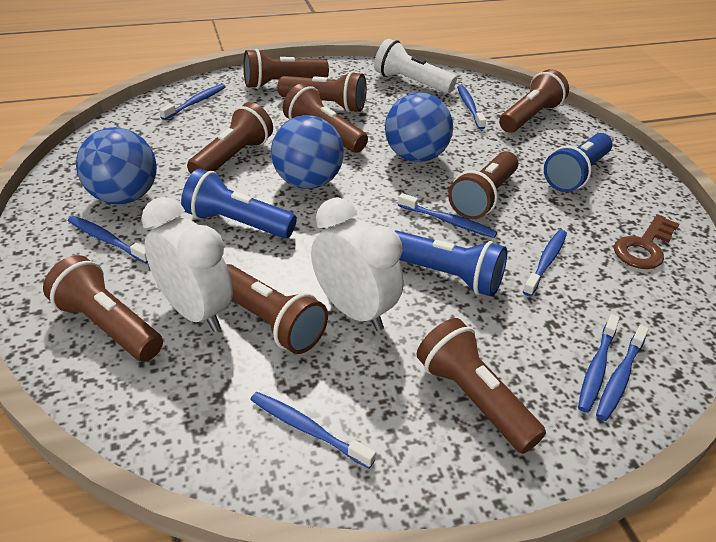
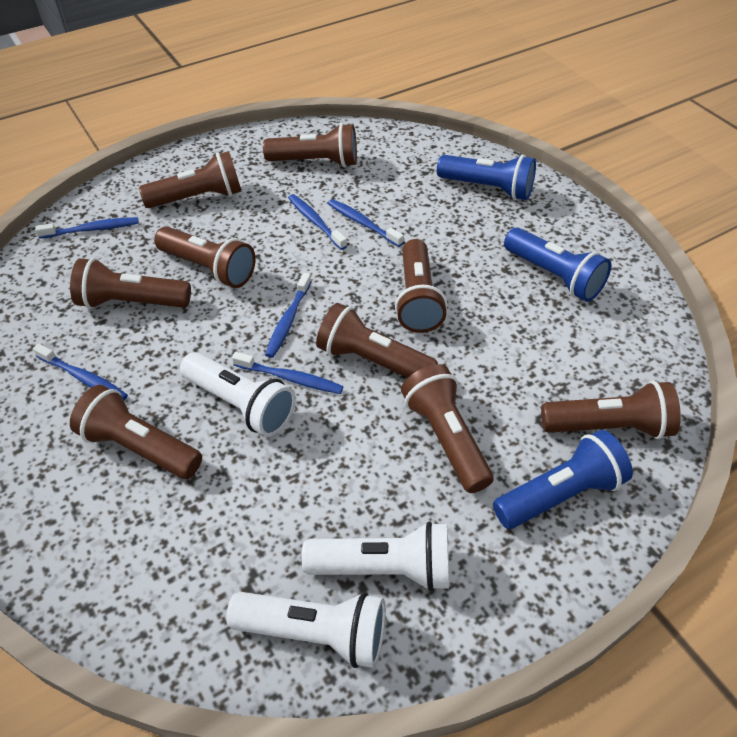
blue ball: [76,127,157,204] [271,115,344,189] [385,93,453,162] = 3 -> none = 0
blue toothbrush: [68,216,148,264] [159,84,226,120] [250,392,376,469] [398,193,497,238] [457,85,486,129] [523,230,567,296] [578,314,620,413] [596,325,649,421] = 8 -> [33,344,128,400] [35,217,139,239] [232,352,344,394] [265,273,311,358] [288,194,347,250] [328,199,404,247] = 6
brown key: [614,214,679,269] = 1 -> none = 0
white clock: [141,197,233,332] [311,197,403,331] = 2 -> none = 0
white flashlight: [374,39,457,94] = 1 -> [180,352,296,437] [226,592,386,668] [302,521,449,591] = 3

